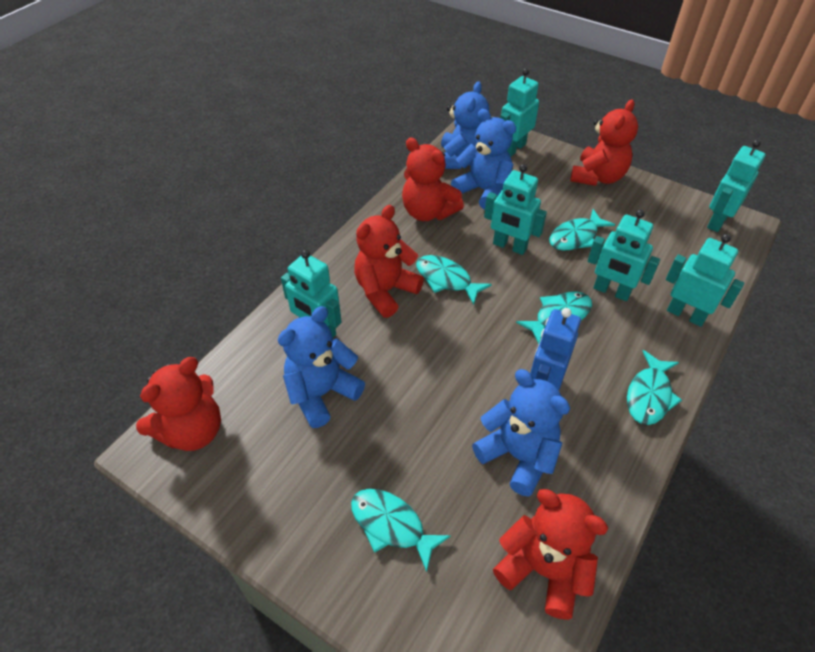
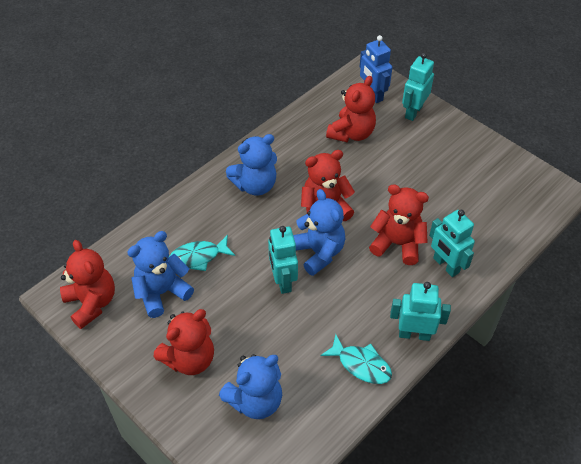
turquoise fish: [351,489,451,572] [416,255,492,305] [516,291,592,344] [549,209,615,251] [627,350,682,425] = 5 -> [169,235,235,271] [321,334,392,384] = 2
turquoise robot: [281,250,342,338] [484,164,547,255] [500,68,539,157] [588,209,660,301] [666,234,744,327] [707,139,766,232] = 6 -> [268,226,298,294] [390,282,451,341] [402,53,434,121] [429,210,475,277] = 4

